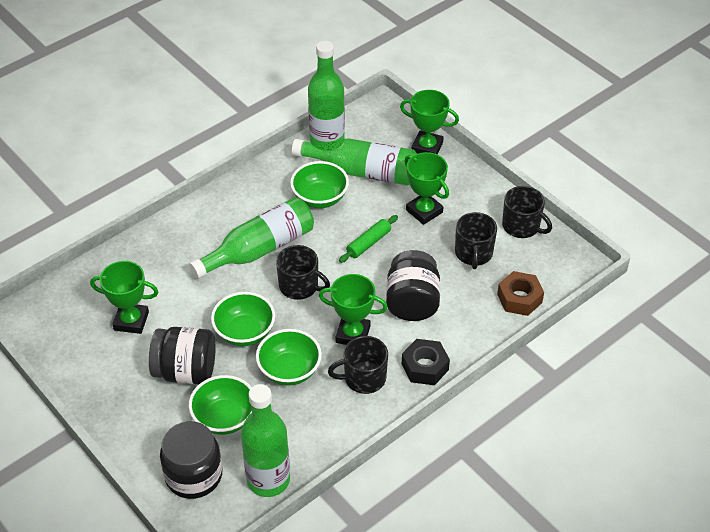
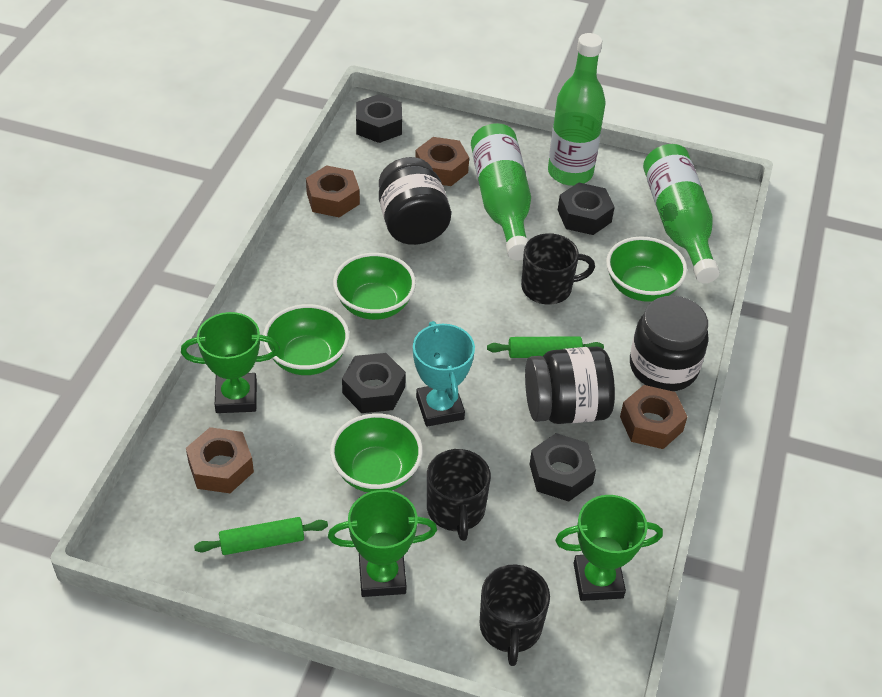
black mug: [276,245,330,300] [328,336,388,394] [455,212,497,269] [502,186,552,238] = 4 -> [427,449,491,541] [479,564,550,666] [521,233,595,305] = 3
black nut: [402,339,450,385] = 1 -> [342,353,406,413] [356,94,402,143] [529,433,596,501] [558,182,615,235] = 4
brown nut: [497,271,544,316] = 1 -> [186,427,254,493] [306,165,360,217] [415,137,469,186] [620,385,688,449] = 4
green bottle: [189,197,314,279] [241,384,290,497] [292,138,417,186] [308,41,345,144] = 4 -> [471,123,531,261] [548,33,605,186] [643,144,720,283] = 3
green rolling pin: [339,215,398,263] = 1 -> [194,517,328,555] [487,336,604,358] = 2
green trophy: [90,261,158,334] [319,274,388,345] [400,90,459,155] [405,152,449,225] = 4 -> [181,312,280,413] [328,490,437,597] [555,495,663,601] = 3
turquoise trophy: none = 0 -> [413,321,475,427] = 1

